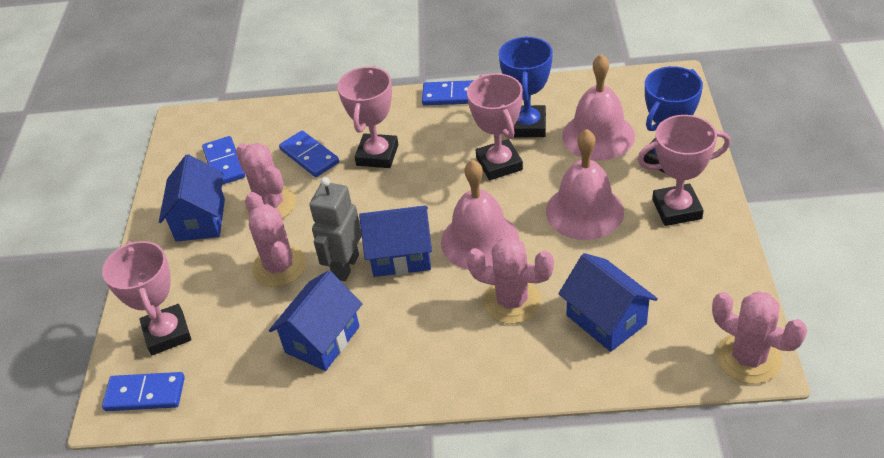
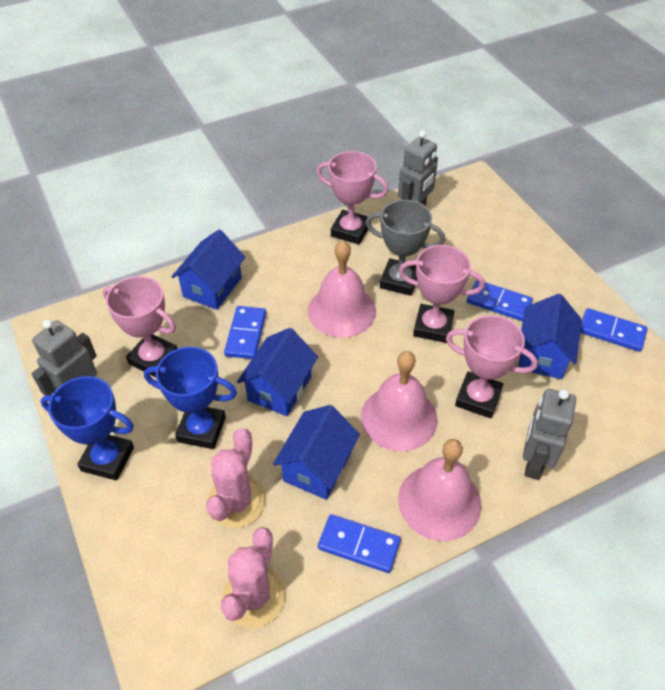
grey robot: [309,177,362,281] = 1 -> [32,319,97,395] [398,130,438,206] [523,389,576,480] = 3
grey trophy: none = 0 -> [366,200,445,296] = 1
pink cactus: [236,143,296,219] [245,192,307,287] [466,236,554,324] [712,291,807,384] = 4 -> [206,428,265,528] [221,527,285,628] = 2

